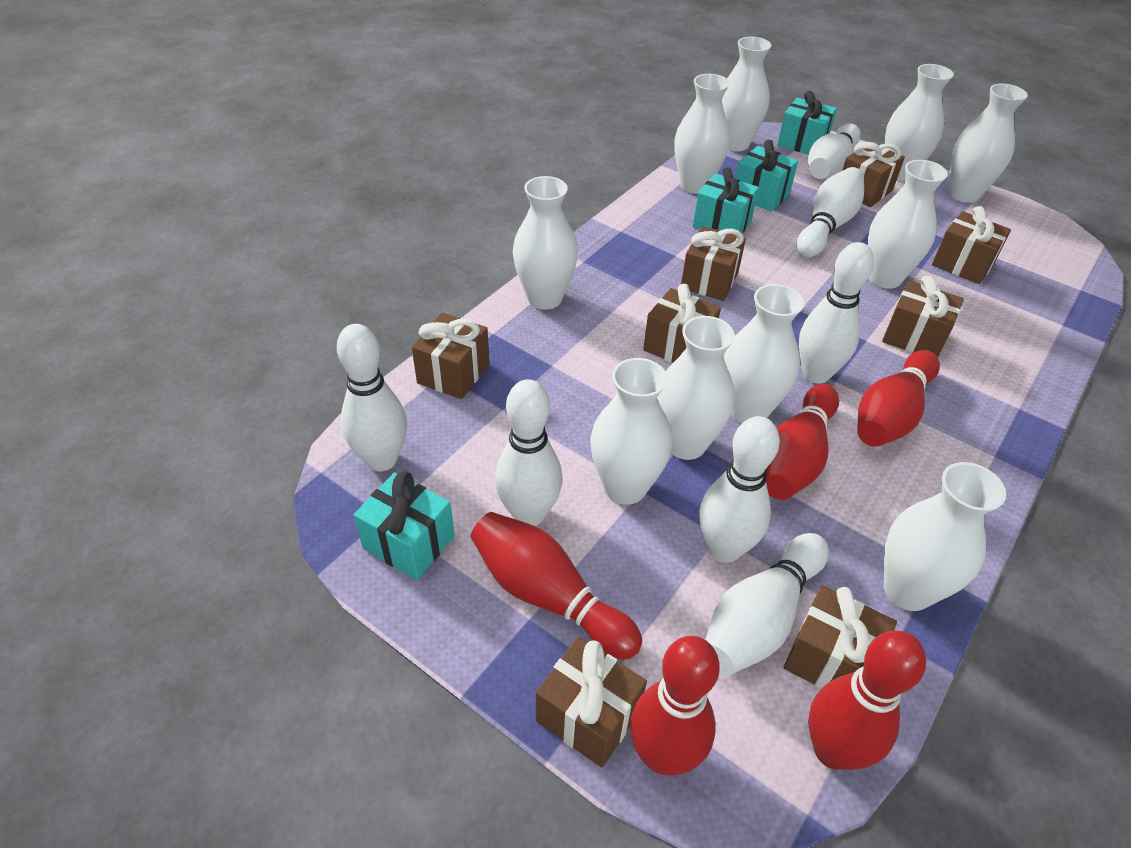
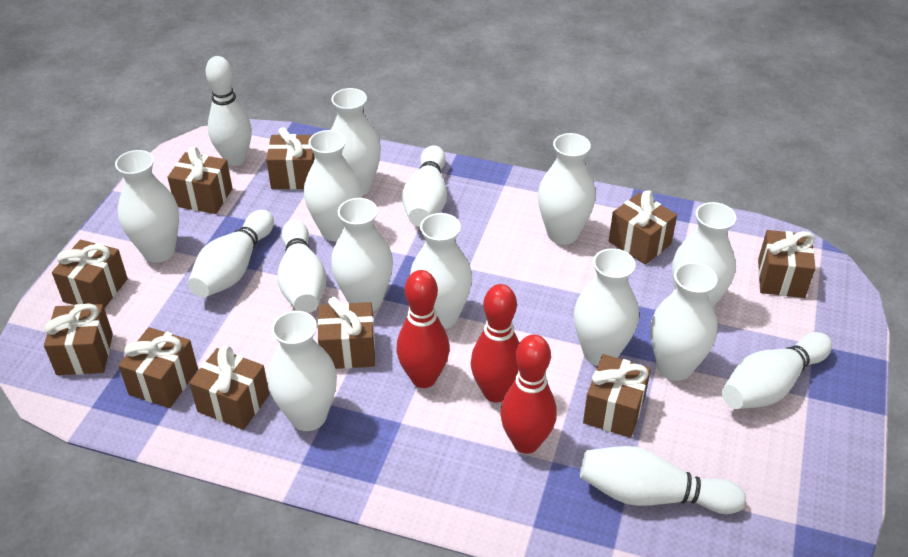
brown gift: [412,313,489,399] [536,637,647,768] [643,284,721,363] [681,226,746,301] [784,585,897,689] [842,142,905,207] [882,276,964,357] [932,206,1011,284] = 8 -> [44,303,113,375] [52,240,128,308] [118,327,198,408] [167,147,233,214] [189,345,270,430] [266,127,315,189] [317,297,375,369] [583,354,651,438] [609,190,677,265] [758,230,816,298] = 10
red bowling pin: [471,512,642,660] [630,636,720,776] [766,384,839,500] [808,631,926,770] [857,350,940,447] = 5 -> [397,270,450,388] [470,284,520,403] [500,334,557,454] = 3
turquoise gift: [354,471,455,580] [693,167,759,233] [735,140,798,211] [777,91,837,155] = 4 -> none = 0
white bowling pin: [337,324,407,471] [495,379,563,526] [699,416,780,563] [705,533,829,676] [797,167,864,257] [799,242,874,384] [808,124,861,179] = 7 -> [188,210,274,298] [205,56,252,166] [277,220,326,313] [402,145,447,227] [580,446,746,514] [722,332,832,409] = 6

